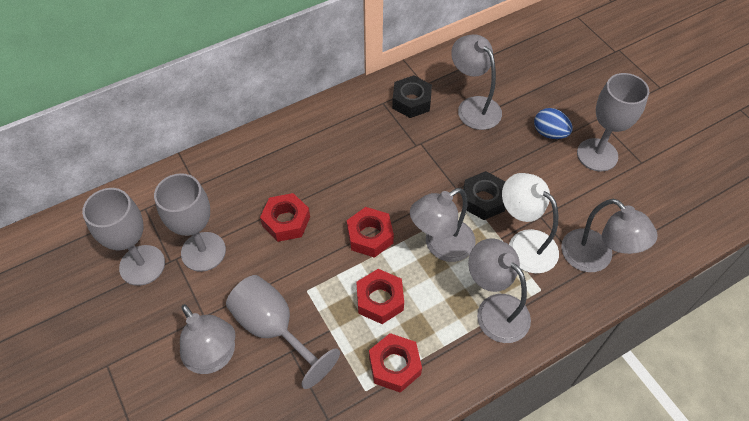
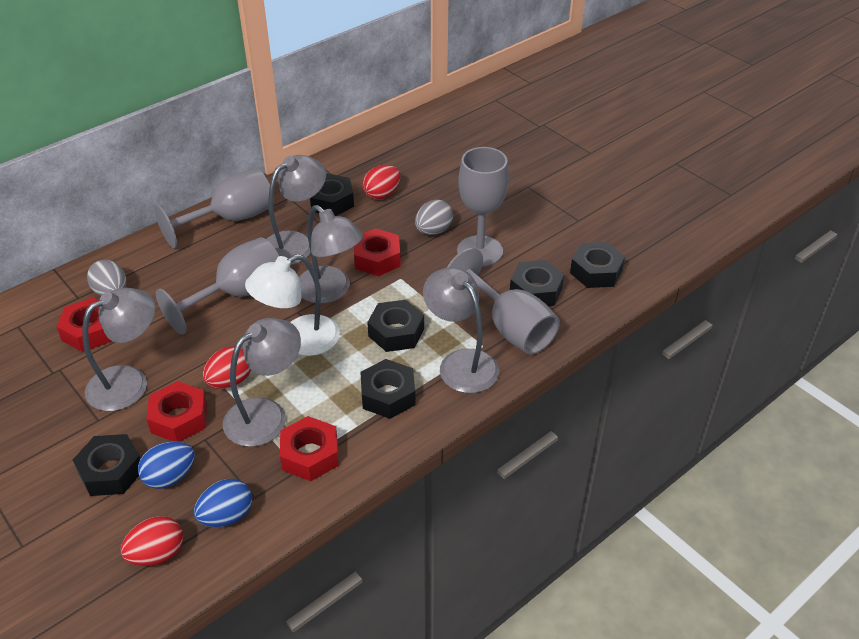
black nut: [392,75,432,118] [463,171,506,220] = 2 -> [73,434,141,496] [309,173,354,216] [360,359,416,419] [367,300,424,352] [510,260,564,306] [570,242,625,288] = 6
blue egg: [534,108,573,139] = 1 -> [138,441,195,489] [194,479,252,527] = 2
grey egg: none = 0 -> [87,260,126,296] [415,200,453,235] = 2
red egg: none = 0 -> [120,516,183,566] [203,346,251,389] [362,165,401,200] = 3

